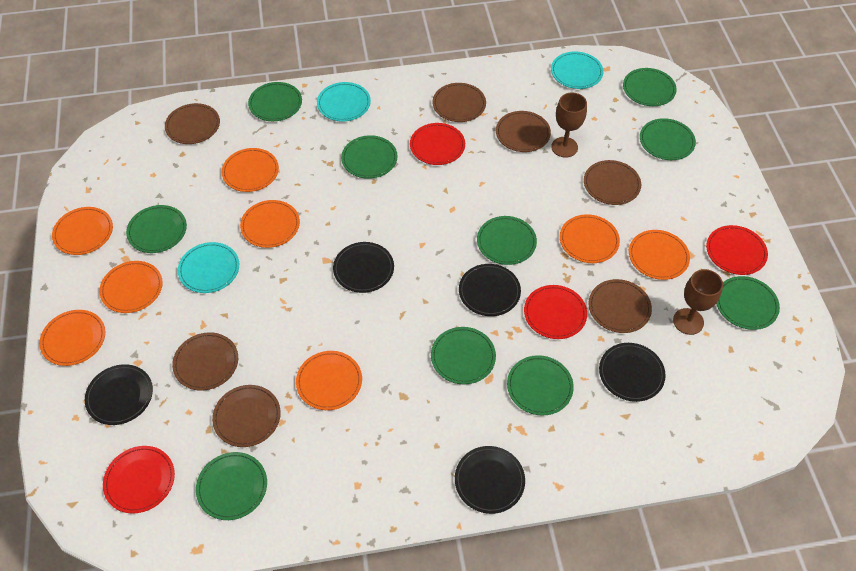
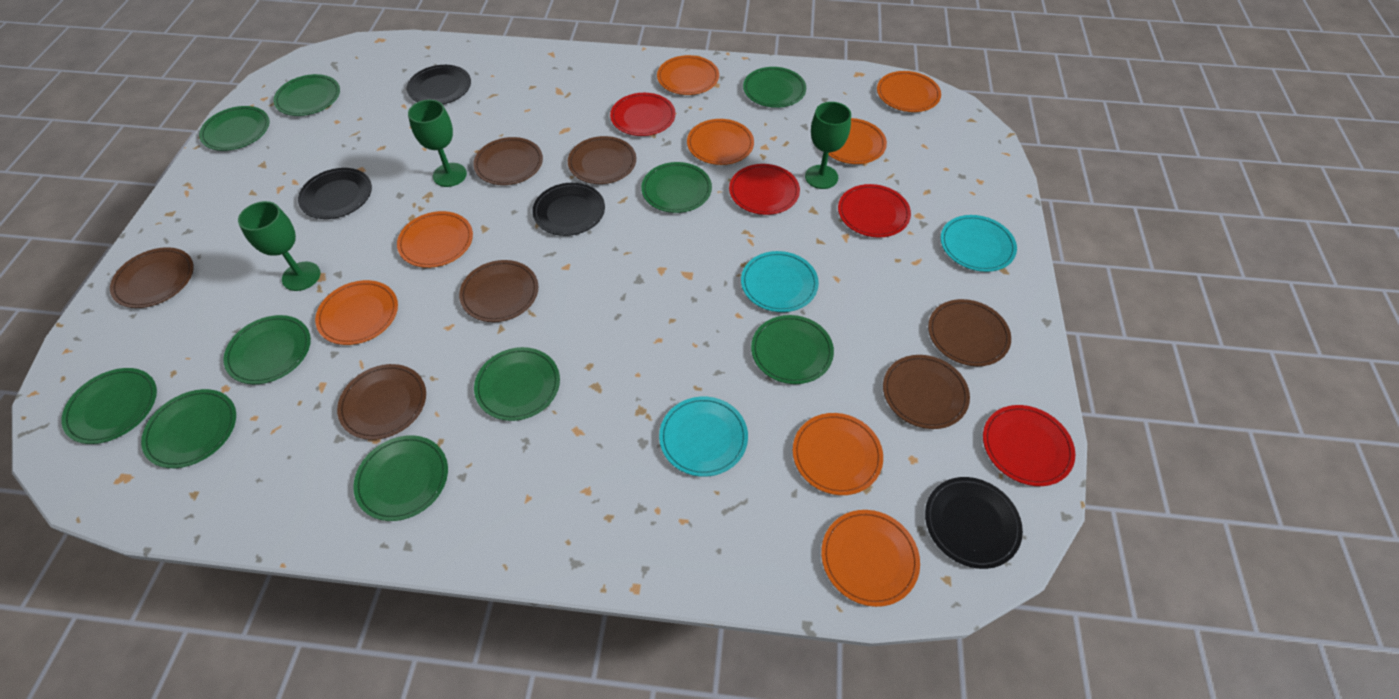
black plate: [85,364,153,425] [333,242,394,293] [455,446,525,514] [459,264,521,316] [599,343,666,402] = 5 -> [298,168,372,219] [407,65,471,104] [532,183,605,236] [925,477,1023,569] = 4
brown goblet: [551,93,587,158] [673,269,723,335] = 2 -> none = 0
green goblet: none = 0 -> [238,201,320,291] [408,100,467,187] [805,102,851,189] = 3

